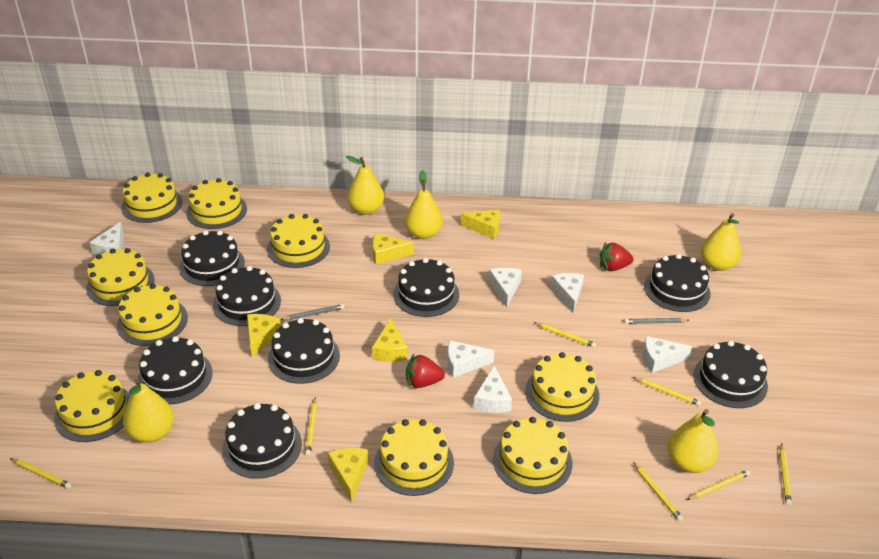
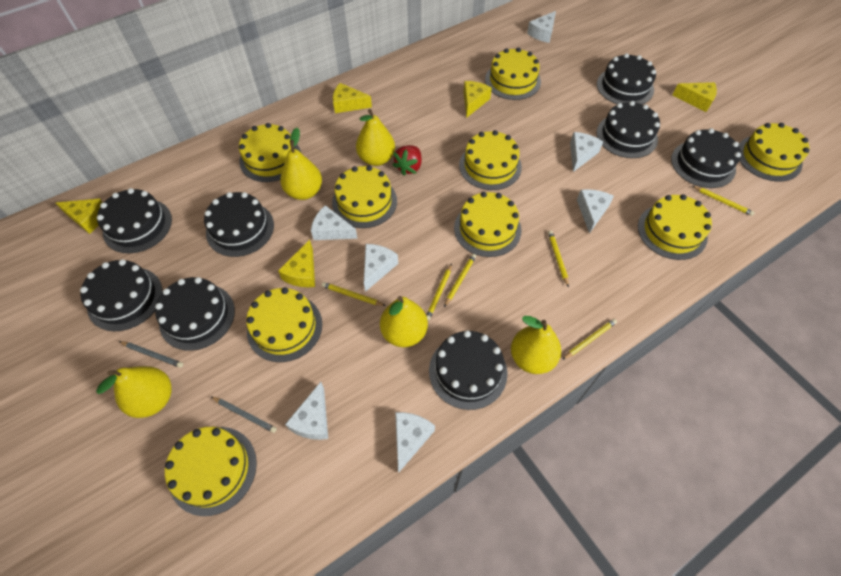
red strawberry: [406,354,445,388] [600,243,634,271] = 2 -> [393,145,422,176] = 1
white cheese: [89,222,124,255] [447,341,495,378] [474,366,512,413] [489,268,522,307] [550,273,584,313] [643,336,692,373] = 6 -> [285,382,328,440] [311,205,358,240] [364,244,398,292] [395,412,435,472] [527,11,556,43] [570,132,603,172] [577,189,614,234] = 7
yellow pencil: [10,458,71,489] [305,397,317,456] [534,322,596,348] [633,377,701,406] [633,462,683,521] [687,470,750,500] [780,443,792,506] = 7 -> [322,282,386,306] [426,264,452,321] [444,254,476,307] [548,231,569,287] [562,319,617,360] [693,186,755,216] = 6

